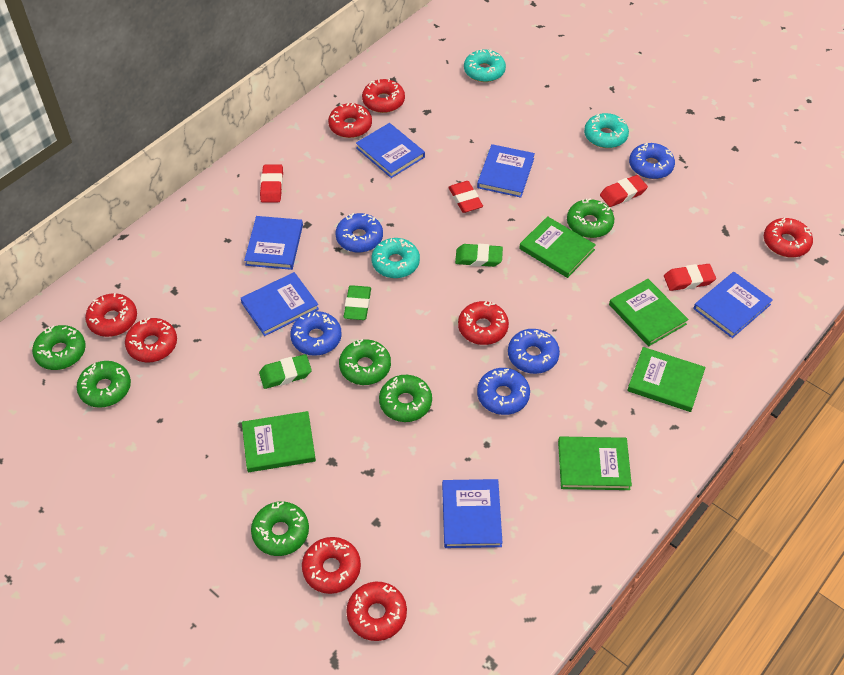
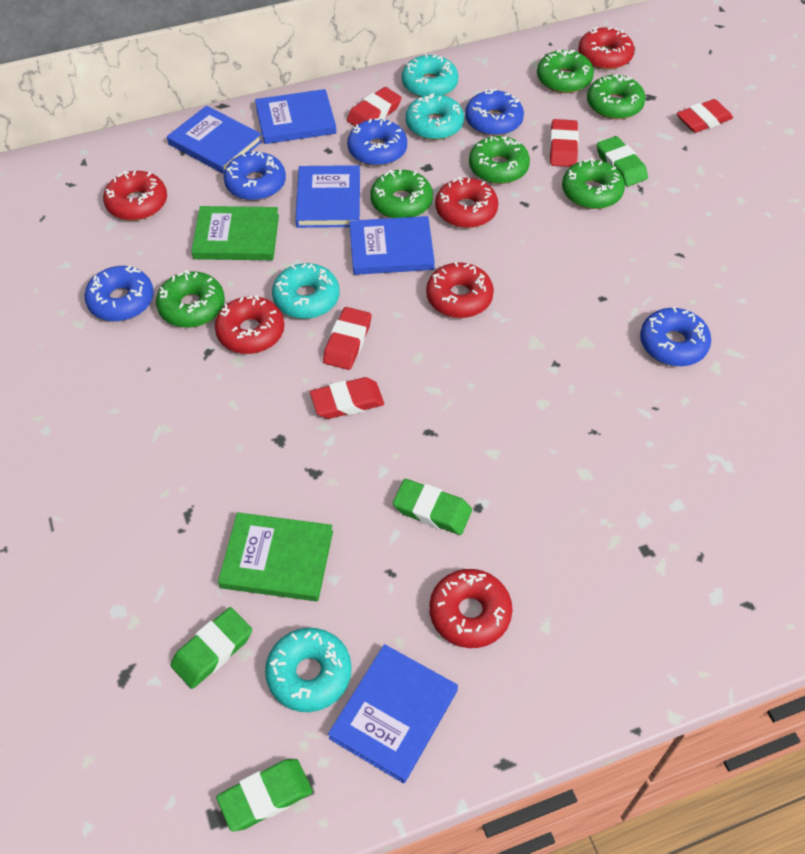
blue book: [241,272,319,336] [244,216,303,270] [356,123,425,178] [442,479,503,548] [477,144,535,198] [693,272,773,338] = 6 -> [167,106,262,174] [255,89,336,144] [295,165,360,228] [328,644,458,783] [349,216,435,275] = 5
green book: [242,411,316,472] [519,216,596,278] [558,436,632,490] [609,279,689,346] [627,347,705,412] = 5 -> [191,206,279,260] [218,512,333,602] = 2
green eraser: [259,354,312,389] [344,285,371,320] [455,244,503,267] = 3 -> [171,607,252,689] [216,759,313,831] [393,479,472,535] [597,136,648,186] = 4
red donut: [85,293,137,337] [125,317,177,362] [302,537,361,594] [328,103,372,138] [346,582,407,641] [362,79,405,113] [458,301,509,345] [764,218,813,258] = 8 -> [103,171,167,221] [215,295,284,354] [426,262,494,318] [429,569,512,648] [435,177,498,228] [578,27,634,70] = 6
red eraser: [260,165,283,202] [448,181,483,213] [600,175,648,207] [664,264,716,291] = 4 -> [310,377,384,419] [323,307,371,370] [347,87,402,126] [549,119,579,167] [677,99,733,133] = 5
turquoise donut: [371,238,420,278] [464,50,506,82] [584,113,629,148] = 3 -> [265,628,352,712] [272,263,340,319] [402,54,458,97] [405,93,464,140] = 4

